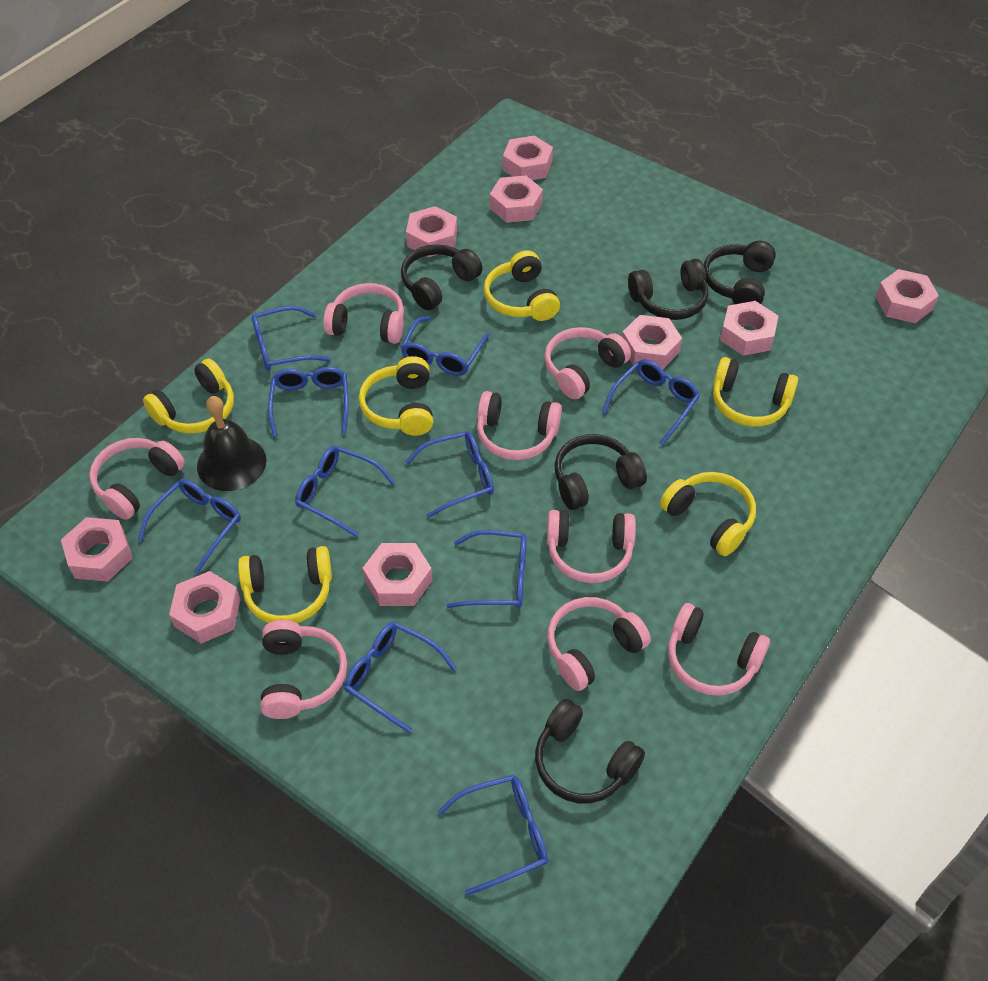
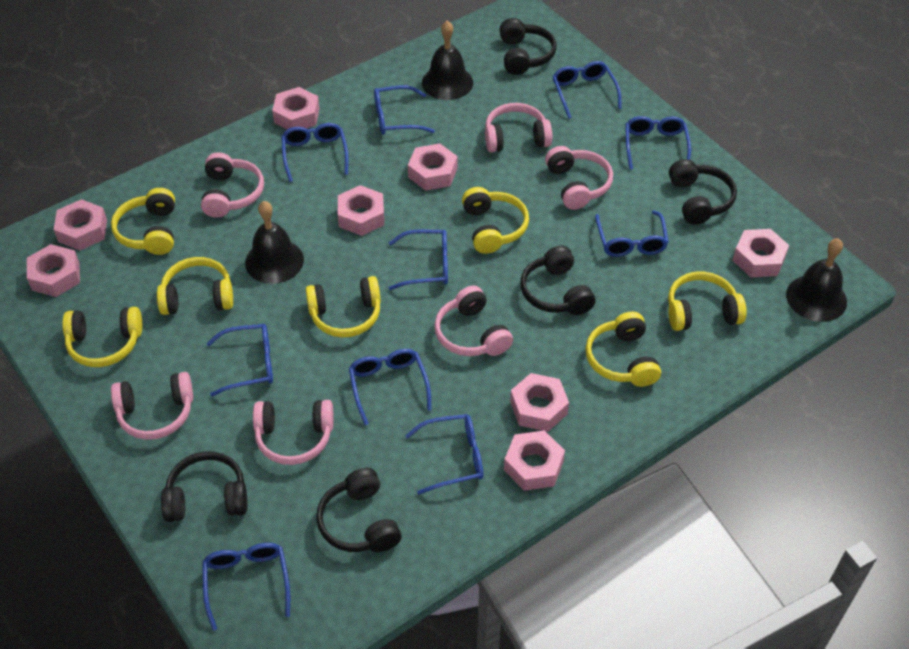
black bell: [197,396,267,491] = 1 -> [245,201,304,284] [422,21,473,100] [786,238,847,322] = 3
pink headphones: [89,438,185,520] [260,620,347,719] [323,283,404,344] [477,391,562,460] [544,327,631,399] [547,510,636,583] [547,597,651,691] [668,603,770,696] = 8 -> [111,372,193,440] [201,152,264,218] [253,400,334,465] [434,285,513,356] [485,103,552,152] [545,146,613,210] = 6
pink nut: [61,517,133,582] [169,571,241,644] [363,543,432,606] [406,206,457,257] [490,175,543,223] [503,136,553,180] [622,315,682,369] [720,301,778,356] [875,269,939,323] = 9 -> [27,244,80,297] [54,199,107,250] [272,87,320,129] [338,185,384,236] [408,143,457,191] [504,430,565,491] [510,373,569,432] [733,229,789,277] = 8
yellow headphones: [143,359,234,434] [238,546,332,623] [359,356,433,436] [484,250,560,321] [660,472,756,556] [713,357,798,427] = 6 -> [62,307,142,367] [111,188,175,255] [157,257,233,315] [306,276,381,338] [462,187,529,254] [585,312,661,387] [668,272,747,331] = 7

